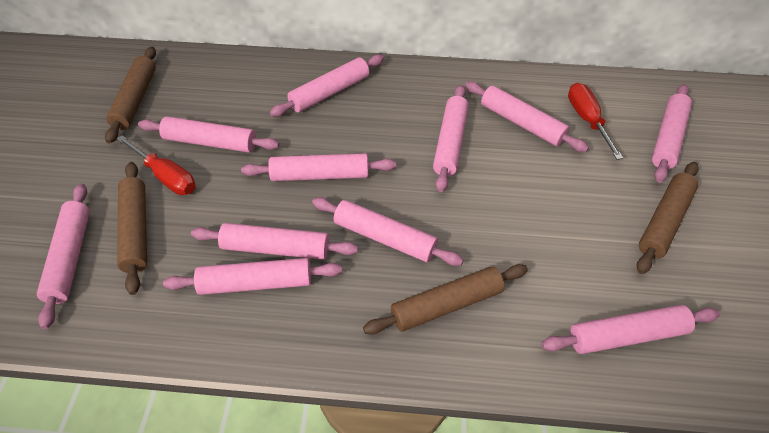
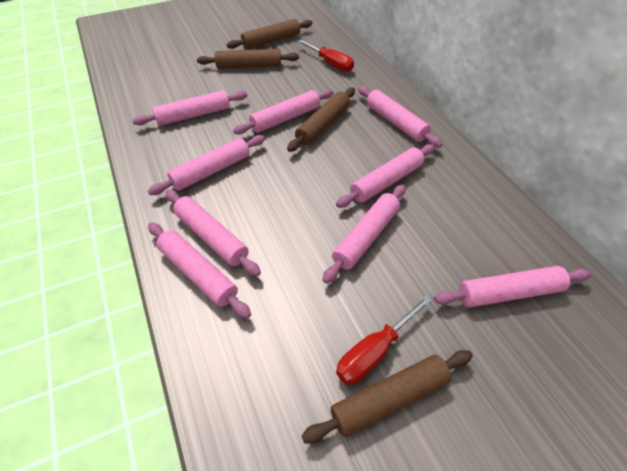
pink rolling pin: [37,184,90,329] [138,116,279,153] [163,258,342,295] [191,223,358,260] [241,153,396,181] [270,54,384,117] [312,197,464,266] [433,85,469,192] [465,81,589,152] [541,305,720,354] [652,84,692,183] = 11 -> [132,90,247,126] [148,135,265,195] [148,222,251,318] [165,190,261,276] [233,89,333,135] [322,184,406,283] [336,144,435,208] [358,86,443,148] [434,266,591,308] = 9

